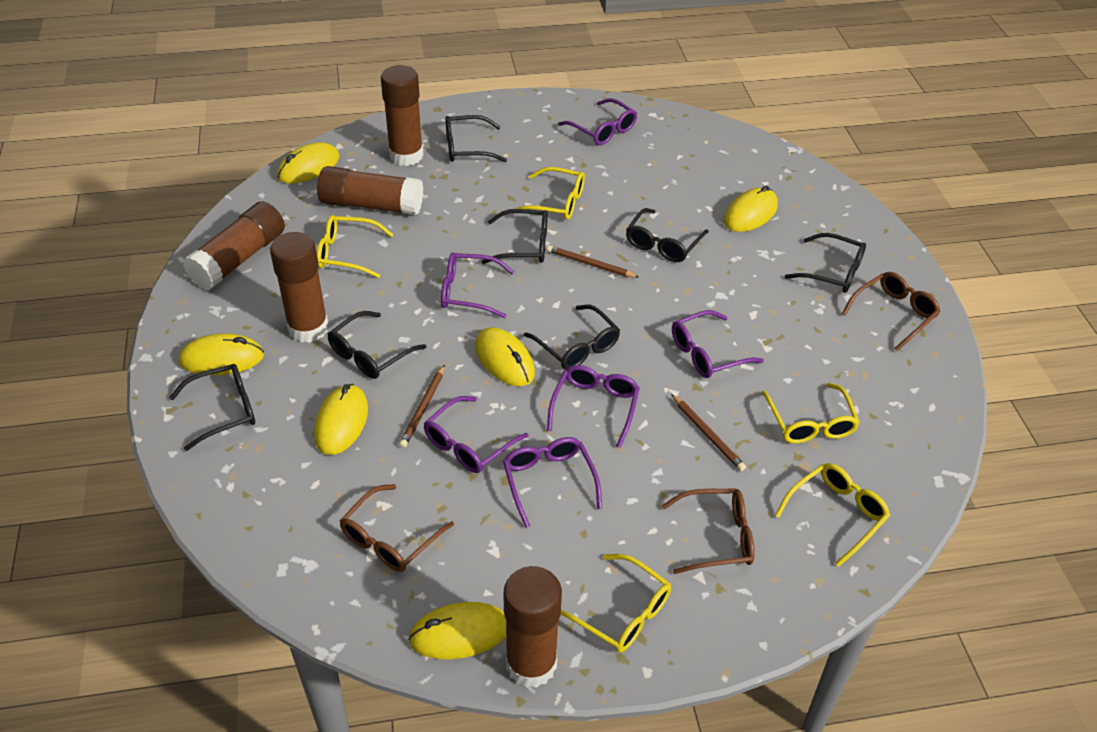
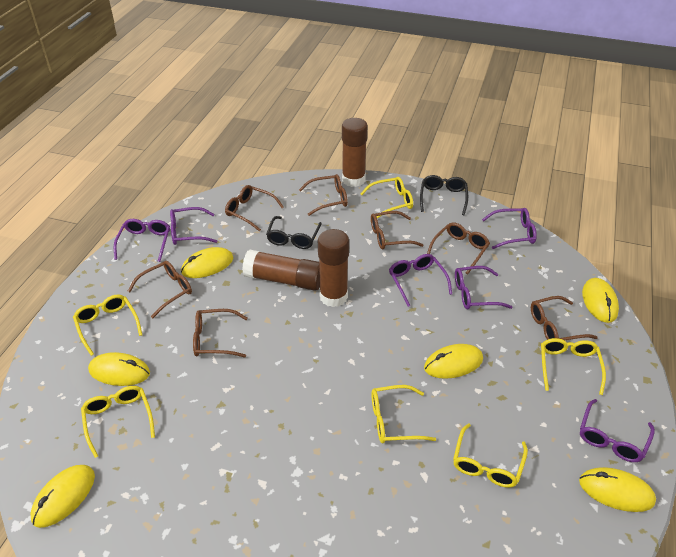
black glasses: [169,364,255,451] [328,311,426,379] [445,115,507,162] [481,209,548,264] [524,305,620,369] [626,208,709,262] [785,233,866,293] = 7 -> [266,216,322,249] [420,175,468,215] = 2
brown glasses: [339,484,454,572] [662,489,755,574] [842,272,941,351] = 3 -> [128,261,192,318] [193,309,248,358] [225,185,284,231] [299,174,348,216] [371,211,423,249] [427,223,490,275] [531,296,598,340] = 7
brown glue stick: [183,201,285,290] [270,232,329,343] [317,166,423,215] [381,65,424,166] [504,566,562,688] = 5 -> [242,249,320,291] [318,229,349,307] [342,118,368,187] = 3
brown pencil: [399,364,445,448] [547,245,640,278] [671,394,746,471] = 3 -> none = 0
yellow glasses: [317,215,394,278] [515,167,585,220] [561,554,671,653] [762,383,860,444] [775,463,890,566] = 5 -> [73,295,142,356] [81,386,155,458] [360,177,413,218] [371,385,436,443] [453,423,528,488] [541,338,606,395] = 6

